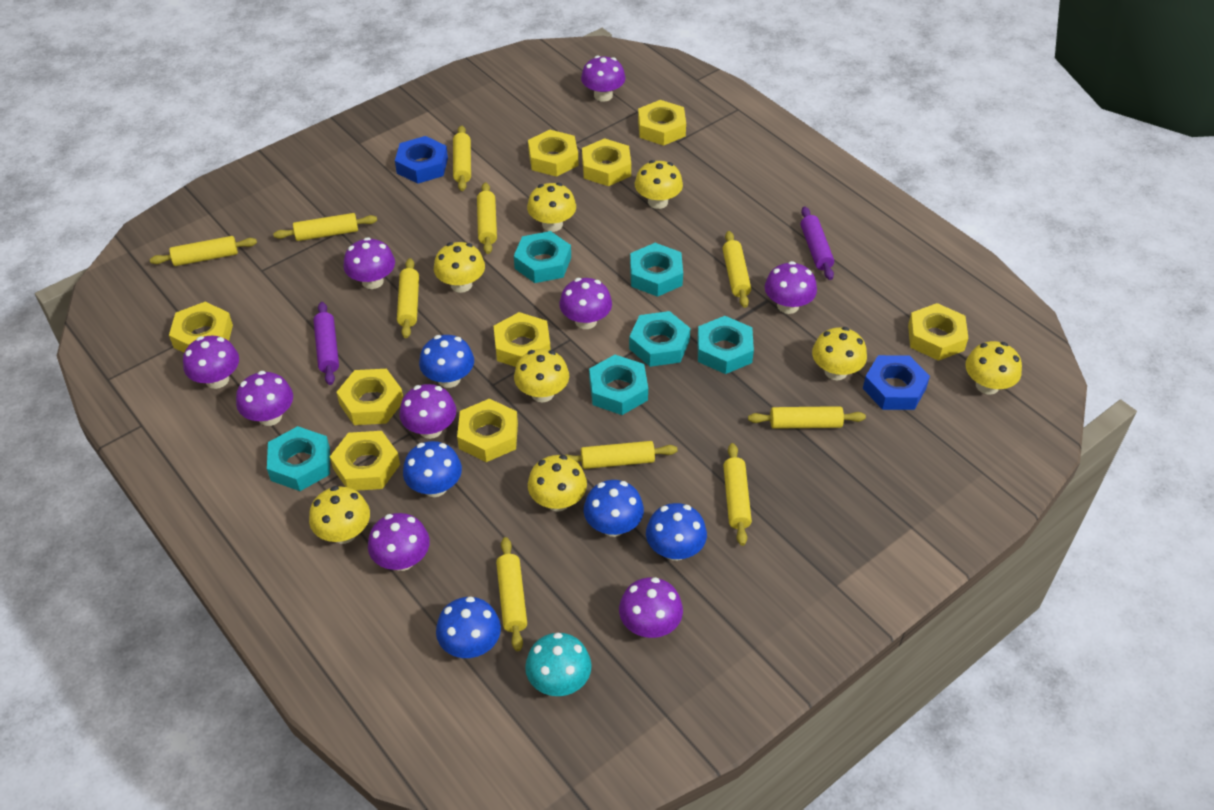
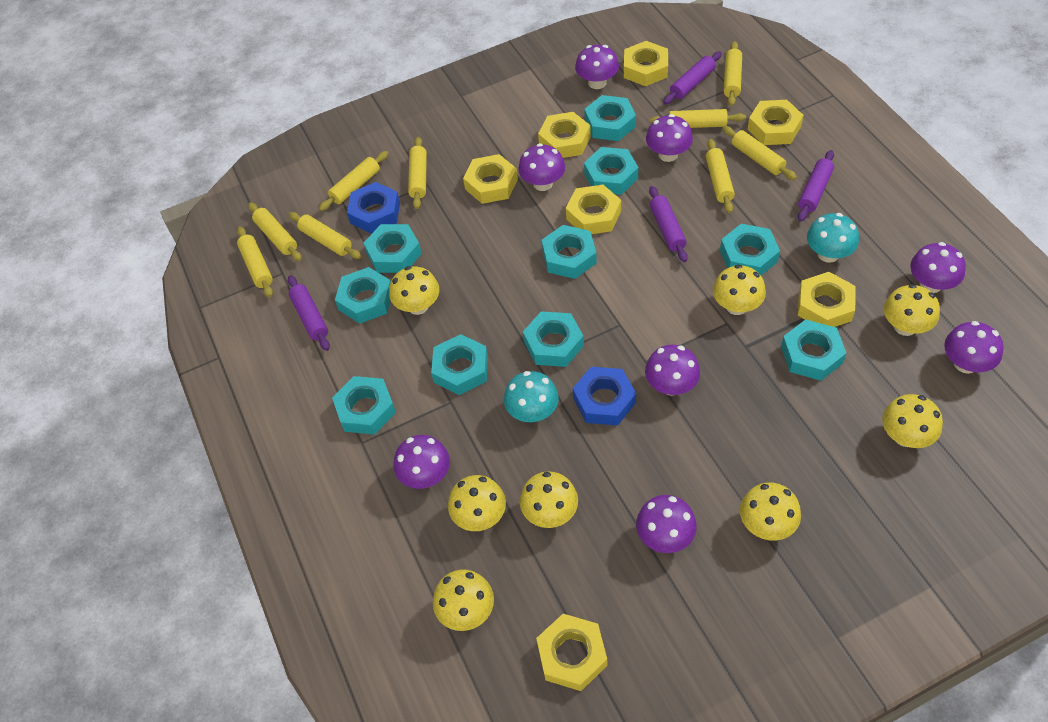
blue mushroom: [403,441,462,497] [419,335,474,388] [436,597,501,658] [584,480,644,537] [646,503,707,561] = 5 -> none = 0
purple mushroom: [183,336,239,389] [236,371,293,426] [343,237,395,289] [368,513,430,571] [399,384,456,439] [559,278,612,329] [581,56,625,102] [619,577,683,638] [765,261,817,314] = 9 -> [394,435,450,489] [518,143,565,191] [575,45,619,89] [636,495,697,553] [645,345,700,396] [646,114,693,162] [910,242,966,293] [944,321,1003,374] = 8
purple rolling pin: [313,302,339,385] [801,206,834,280] = 2 -> [288,275,330,351] [649,186,688,262] [663,51,722,104] [798,150,834,222] = 4
turquoise mushroom: [525,633,592,696] = 1 -> [504,371,559,422] [807,213,859,263] = 2
turquoise nut: [267,426,330,491] [514,231,571,283] [589,355,648,415] [629,311,691,367] [630,243,683,297] [697,316,754,374] = 6 -> [332,376,396,435] [335,267,391,324] [364,224,422,273] [431,334,488,395] [523,311,584,367] [542,225,597,279] [584,95,636,141] [584,147,638,195] [720,224,780,275] [781,319,846,381] = 10
yellow nut: [169,302,233,353] [330,431,400,491] [336,369,403,425] [457,399,518,462] [494,312,551,367] [528,130,579,177] [582,138,631,186] [638,100,686,146] [908,303,968,361] = 9 -> [463,154,518,204] [536,614,607,691] [538,112,591,158] [566,185,621,234] [624,41,668,86] [748,100,804,145] [798,272,856,327] = 7
yellow rolling pin: [150,236,257,266] [273,213,377,241] [397,258,419,338] [453,126,471,191] [477,182,497,254] [496,537,527,651] [565,441,678,469] [723,231,751,308] [723,443,752,546] [748,406,866,429] = 10 -> [237,226,273,297] [248,202,302,261] [288,212,361,259] [319,151,388,211] [408,137,427,209] [650,109,746,128] [706,139,735,213] [722,126,797,180] [724,41,742,106] = 9

